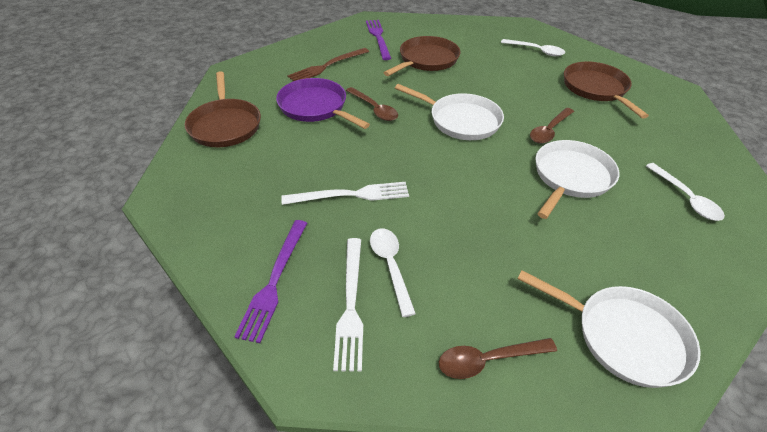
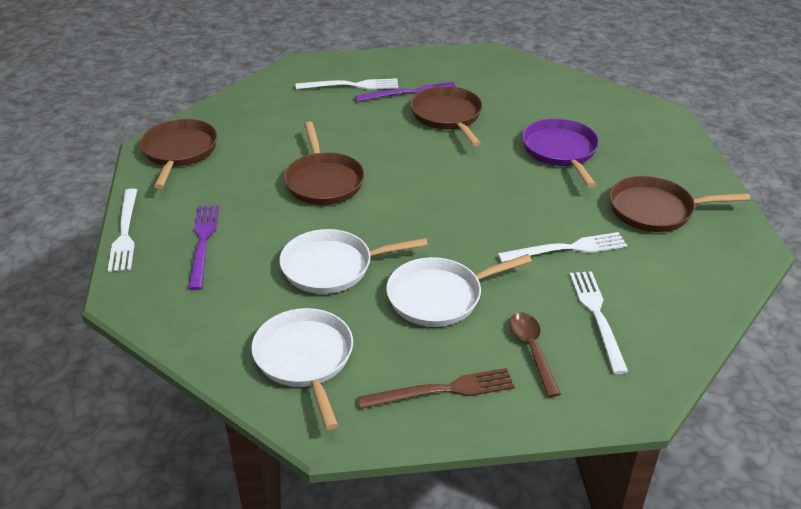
brown pan: [185,71,261,147] [383,36,460,76] [564,62,649,119] = 3 -> [140,119,218,189] [284,122,365,205] [410,86,483,146] [609,176,751,232] = 4
brown spoon: [346,87,398,121] [439,338,557,379] [530,108,574,144] = 3 -> [509,313,561,397] = 1
white fork: [281,182,409,205] [333,238,363,371] = 2 -> [108,188,137,272] [296,78,399,90] [498,232,627,262] [570,271,628,374] = 4
white spoon: [370,228,416,317] [501,39,565,56] [646,163,725,221] = 3 -> none = 0

